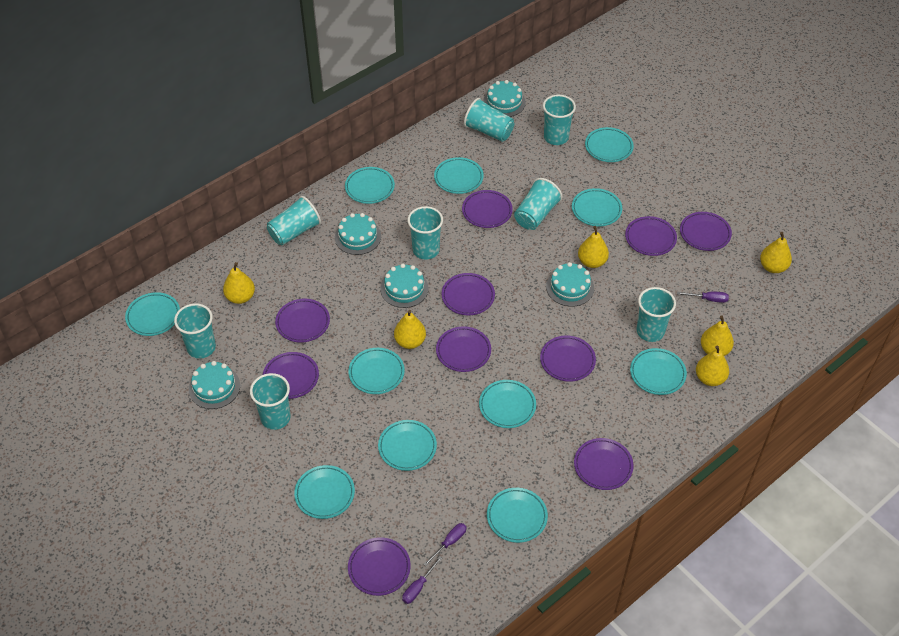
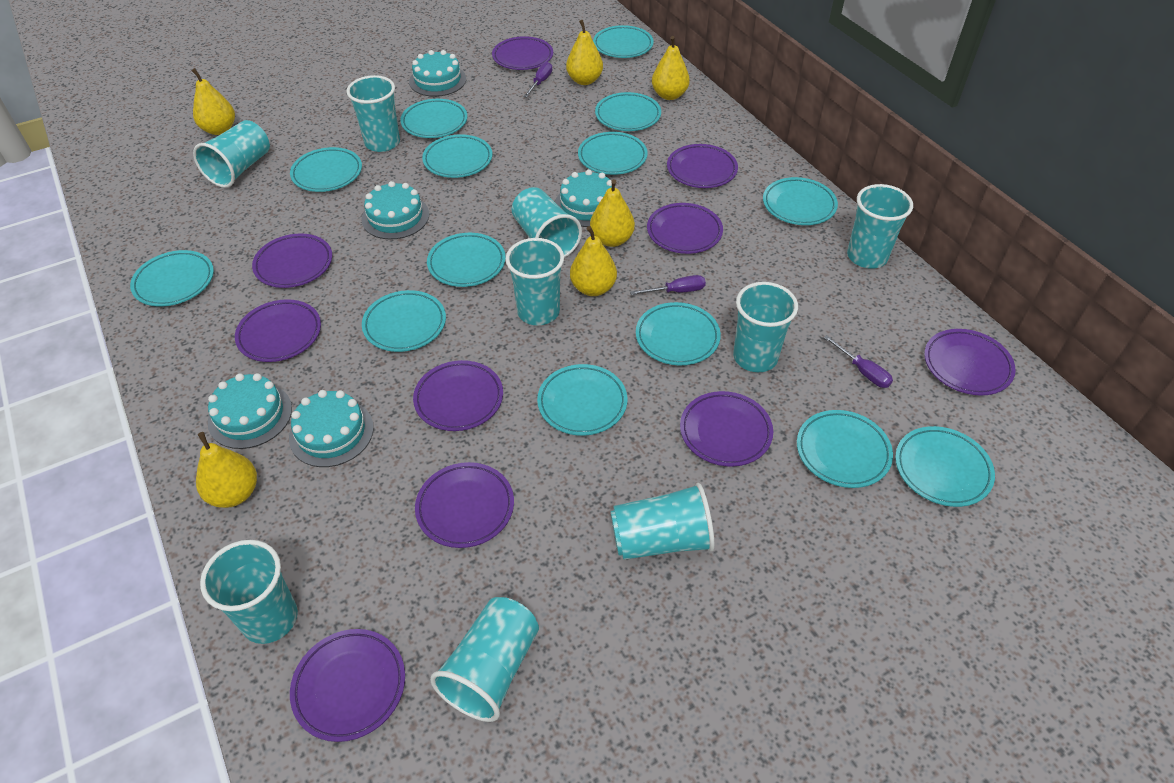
turquoise cup: [174,303,216,359] [250,373,291,430] [267,196,321,246] [408,206,443,259] [464,98,514,142] [514,178,562,230] [543,95,576,145] [637,287,676,342] = 8 -> [193,120,270,188] [200,540,298,644] [347,75,400,152] [430,597,539,722] [506,238,564,325] [512,187,582,258] [610,483,714,560] [733,282,798,372] [847,184,913,269] = 9
turquoise plate: [125,292,180,336] [294,465,355,519] [345,167,395,204] [348,348,405,394] [378,420,437,471] [434,157,484,194] [479,380,536,428] [487,488,548,543] [572,188,622,226] [585,127,634,162] [630,348,687,395] = 11 -> [130,250,214,306] [290,147,362,192] [362,290,446,352] [400,99,467,138] [422,134,492,178] [427,233,506,287] [537,364,627,436] [578,132,648,175] [593,25,654,58] [595,92,661,131] [636,302,721,365] [763,177,838,225] [797,410,893,488] [895,426,995,507] = 14

